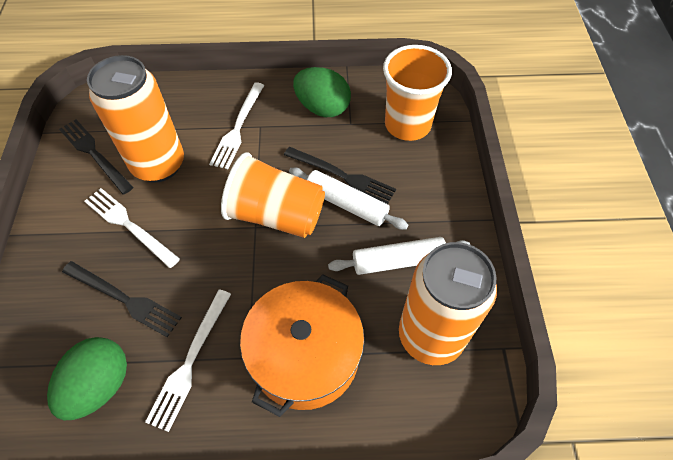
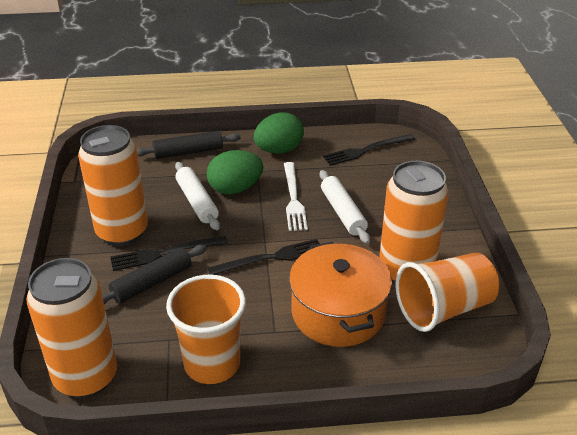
black rolling pin: none = 0 -> [102,245,207,304] [137,131,240,159] = 2
orange can: [87,55,184,182] [399,242,497,365] = 2 -> [26,258,117,398] [78,125,148,246] [379,161,449,284] = 3
white fork: [84,188,180,268] [145,289,231,432] [209,82,264,169] = 3 -> [284,162,308,231] = 1

